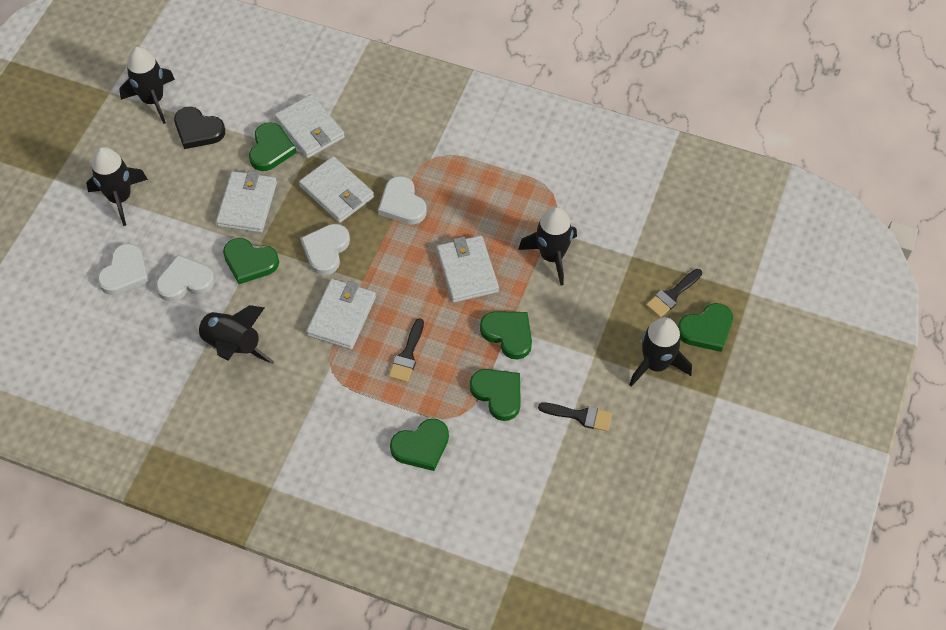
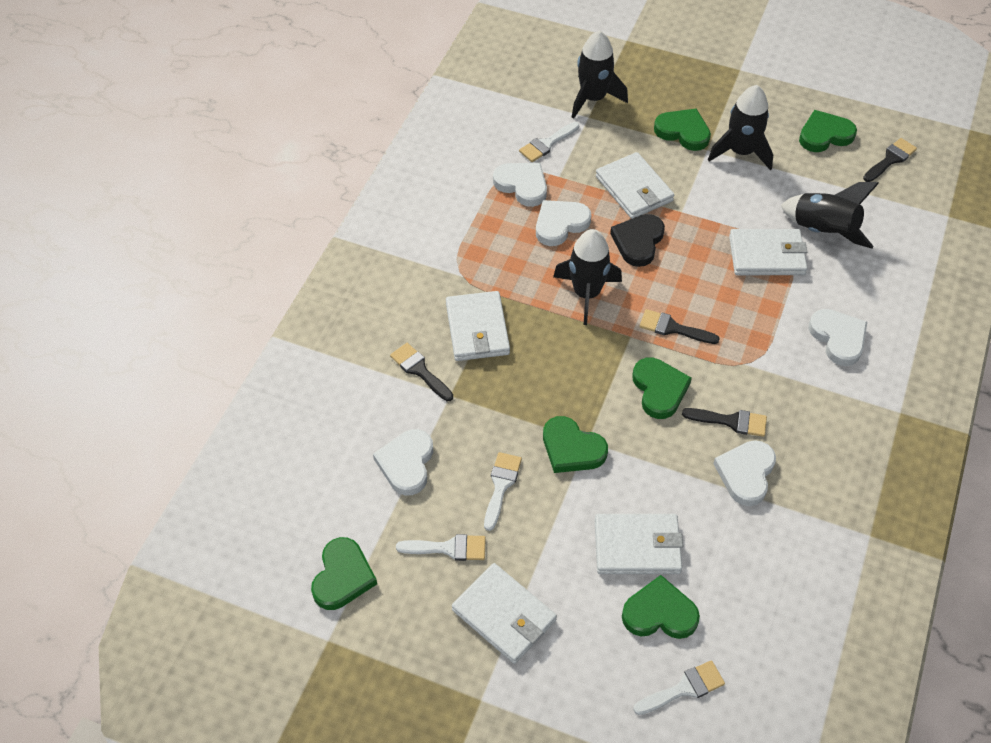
black brush: [389,318,424,382] [538,403,612,431] [646,269,702,318] = 3 -> [390,343,453,401] [639,309,720,344] [682,408,767,437] [863,138,917,182] = 4
black rocket: [86,147,148,226] [119,47,175,124] [194,305,274,364] [518,207,577,286] [629,317,692,387] = 5 -> [553,229,622,325] [572,30,628,118] [708,85,773,170] [781,182,879,248] = 4
white brush: none = 0 -> [396,534,486,561] [484,452,522,531] [519,122,579,162] [633,660,725,715] = 4
white heart: [97,243,149,295] [156,255,215,302] [300,224,350,275] [378,176,427,225] = 4 -> [373,429,433,495] [493,163,547,207] [536,200,591,246] [713,440,776,506] [809,309,867,366] = 5

